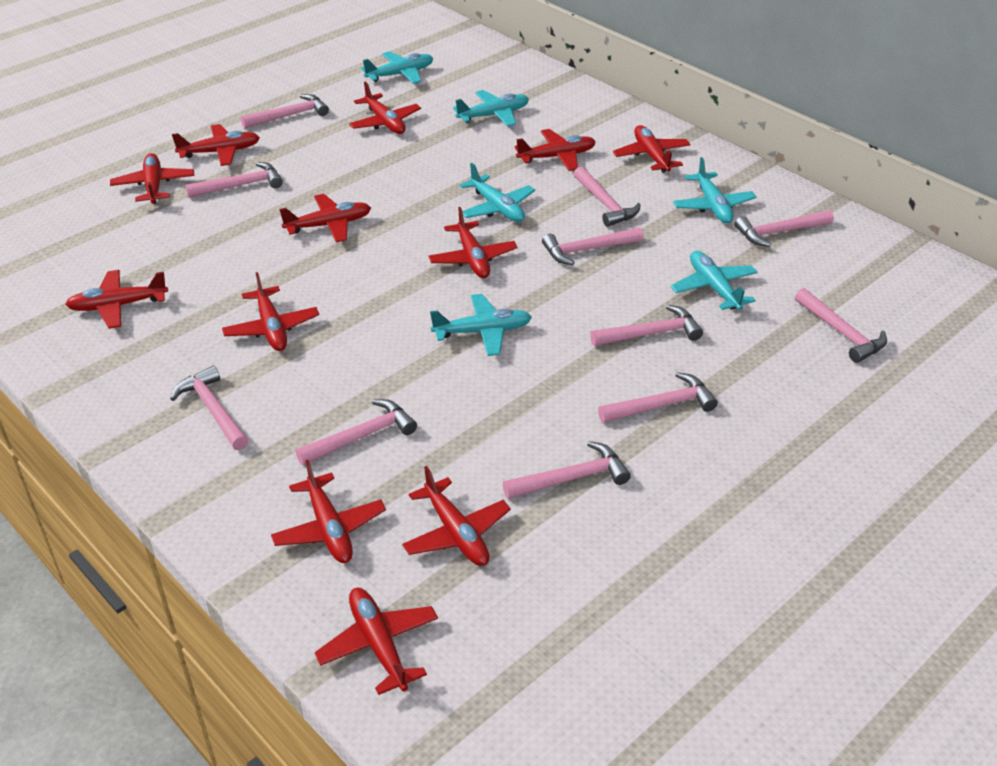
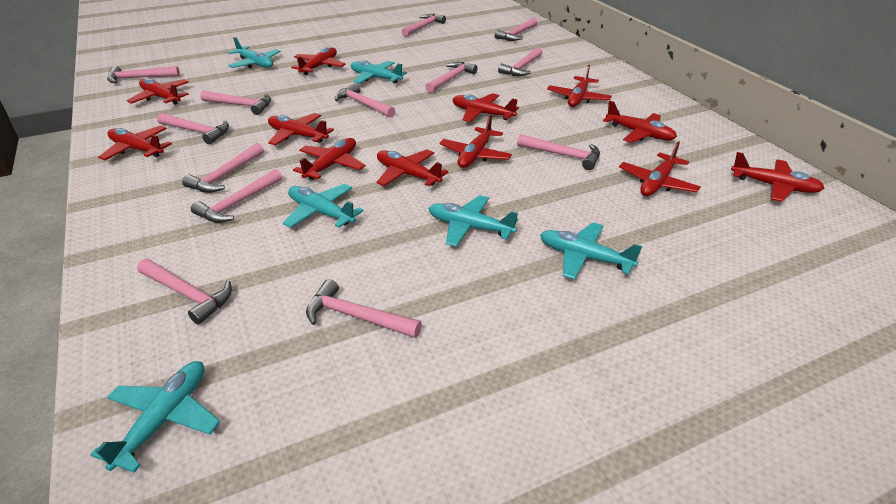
pink hammer: [170,366,249,450] [185,162,283,198] [241,94,329,129] [296,399,417,465] [503,441,631,499] [542,227,643,265] [574,166,641,227] [591,305,703,346] [598,372,718,423] [735,210,834,247] [795,288,887,363] = 11 -> [107,66,180,83] [137,259,232,325] [157,113,229,144] [182,143,264,193] [191,169,282,223] [200,91,271,115] [306,279,422,338] [335,83,395,118] [402,14,446,37] [425,62,477,93] [494,18,537,41] [498,47,542,76] [517,134,600,170] = 13

